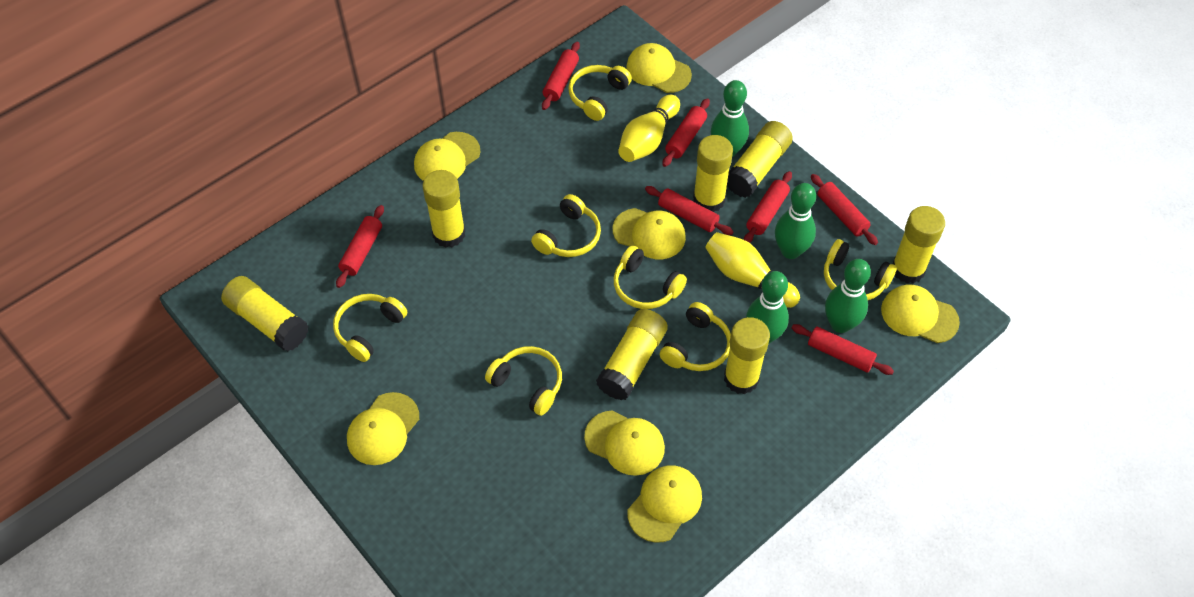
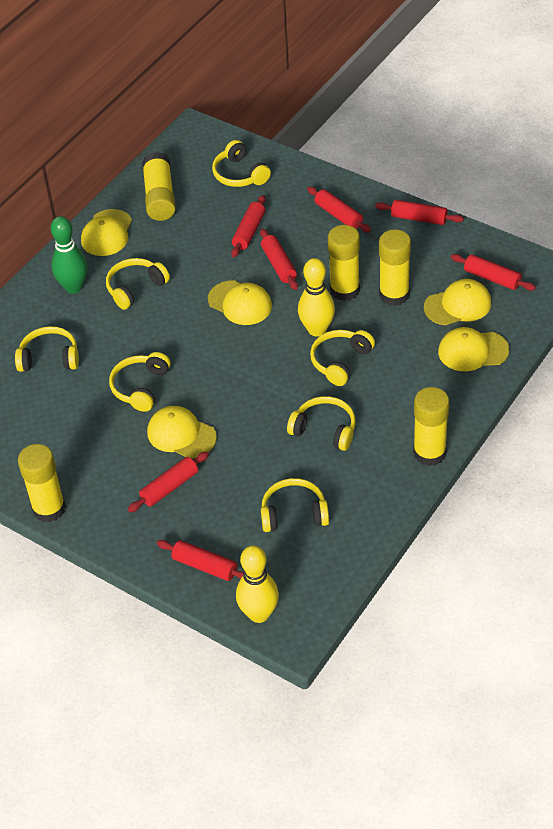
green bowling pin: [711,80,749,157] [746,271,789,344] [775,183,816,259] [825,259,871,333] = 4 -> [51,216,88,294] = 1
yellow cap: [347,392,419,465] [414,132,480,181] [584,410,665,476] [612,208,686,259] [626,43,692,93] [628,465,702,543] [881,284,960,343] = 7 -> [81,209,132,256] [147,406,217,459] [208,280,272,325] [424,279,491,325] [438,327,509,371] = 5
yellow glue stick: [221,276,309,352] [423,170,465,248] [596,309,668,400] [693,135,733,212] [724,317,770,394] [727,121,793,198] [893,206,945,284] = 7 -> [18,444,66,522] [142,152,176,221] [328,225,360,301] [379,229,411,306] [413,387,449,466] = 5

